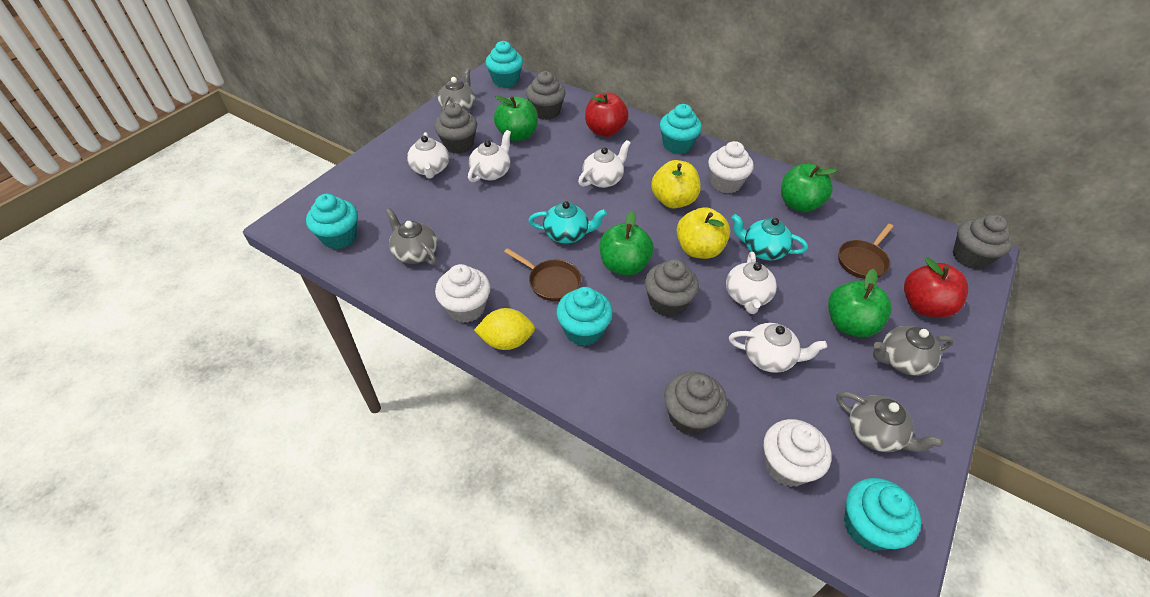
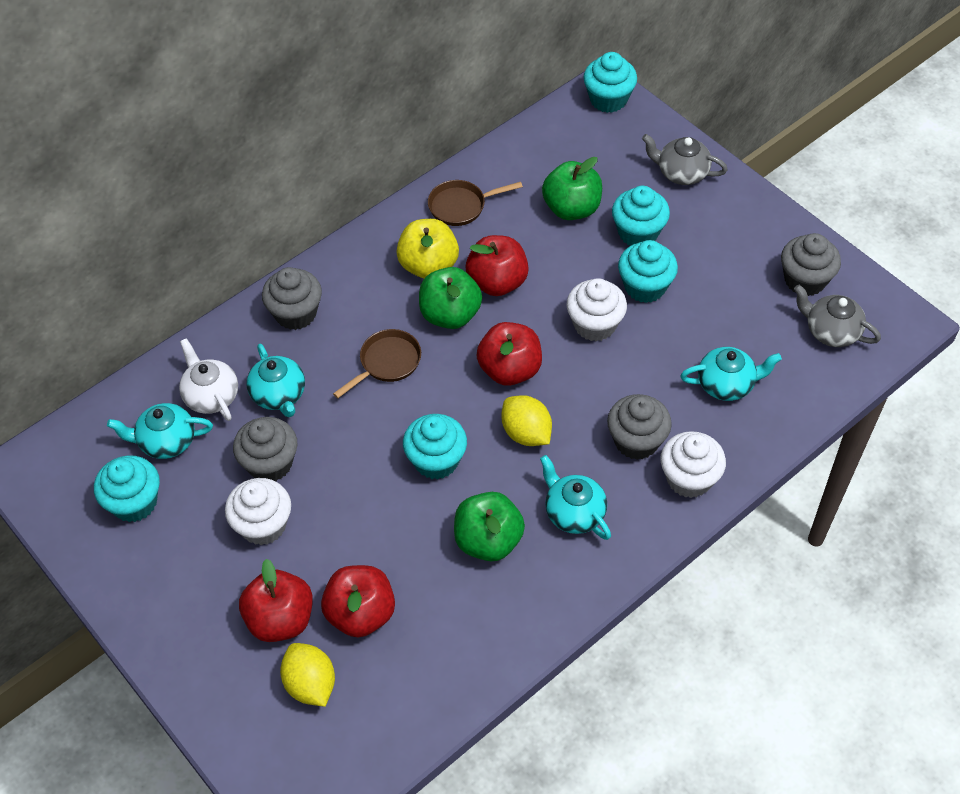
green apple: [494,96,538,141] [600,211,654,275] [781,164,837,212] [828,269,892,337] = 4 -> [419,267,482,329] [454,492,525,561] [542,157,602,220] = 3
grey cupcake: [434,103,477,154] [526,71,566,120] [645,259,699,317] [664,372,727,436] [953,214,1013,269] = 5 -> [233,417,297,481] [262,267,322,330] [607,394,672,460] [781,233,841,296] = 4
grey teapot: [385,208,438,265] [438,68,475,111] [836,392,943,452] [873,326,954,376] = 4 -> [642,134,728,185] [794,285,881,347] = 2
red apple: [585,92,629,137] [904,257,968,318] = 2 -> [239,559,313,642] [321,565,395,637] [466,235,529,296] [476,322,542,386] = 4
turquoise teapot: [528,201,607,244] [732,214,808,260] = 2 -> [107,403,213,459] [247,344,305,417] [540,455,611,540] [680,347,782,401] = 4
white teapot: [407,132,449,179] [468,130,511,182] [578,140,631,188] [726,252,777,314] [729,323,827,373] = 5 -> [179,338,238,421] = 1
yellow apple: [651,160,701,209] [676,207,730,259] = 2 -> [396,219,459,278] = 1
yellow lemon: [474,308,535,350] = 1 -> [280,643,335,707] [501,395,552,446] = 2

